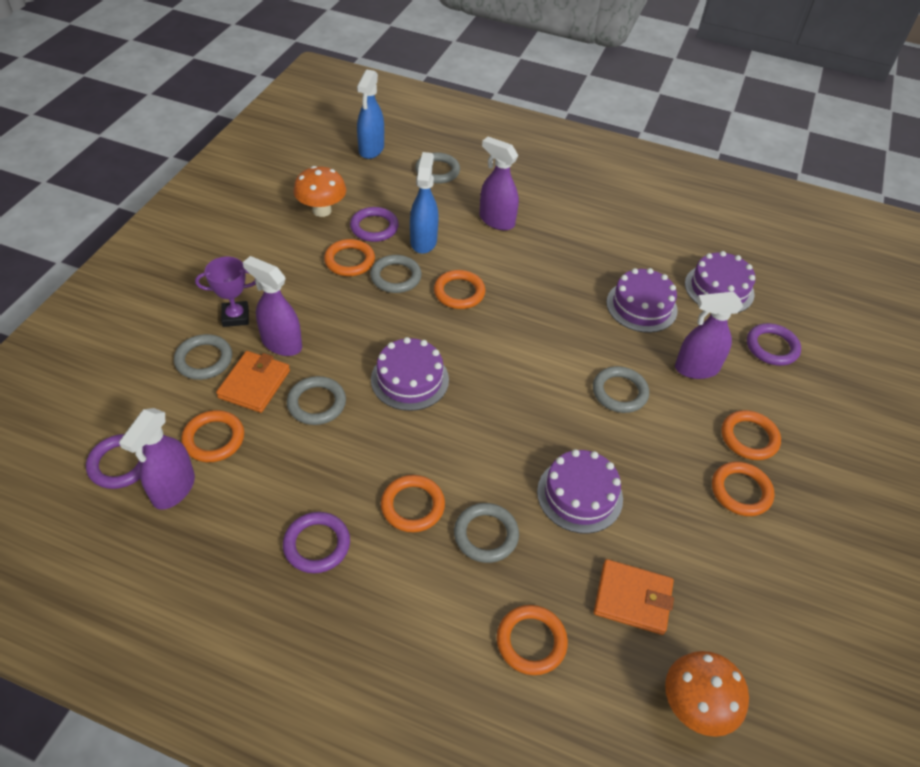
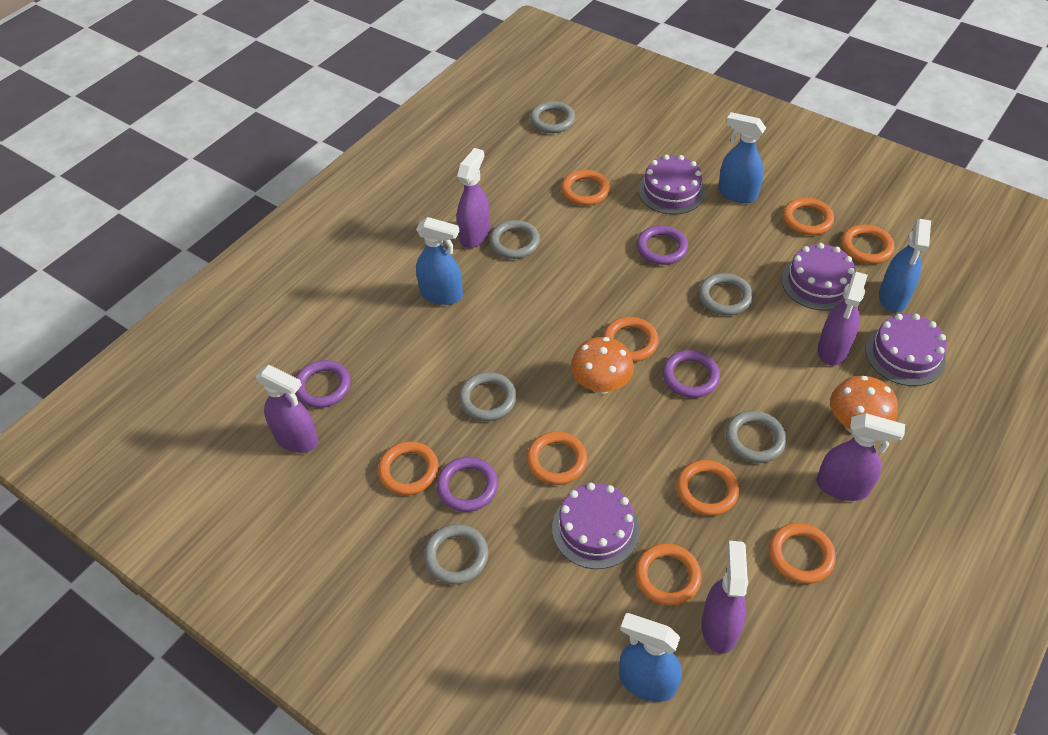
blue spray bottle: [357,70,384,159] [410,152,439,254] = 2 -> [416,217,463,305] [619,613,682,702] [718,112,766,203] [879,219,931,313] = 4
orange ring: [181,410,244,462] [324,239,375,276] [381,475,445,532] [434,270,486,309] [497,605,568,675] [712,462,774,516] [722,410,781,460] = 7 -> [378,441,439,495] [527,431,587,485] [561,170,610,206] [603,317,659,362] [635,543,702,606] [676,460,739,516] [769,523,836,584] [783,198,834,235] [841,224,895,264] = 9
orange wallet: [216,351,290,413] [594,559,674,635] = 2 -> none = 0
purple spray bottle: [119,408,195,510] [243,256,302,356] [480,137,519,230] [675,292,743,379] = 4 -> [256,365,319,453] [457,148,491,248] [701,541,748,654] [816,413,905,501] [818,272,867,366] = 5
purple trophy: [195,257,256,327] = 1 -> none = 0

